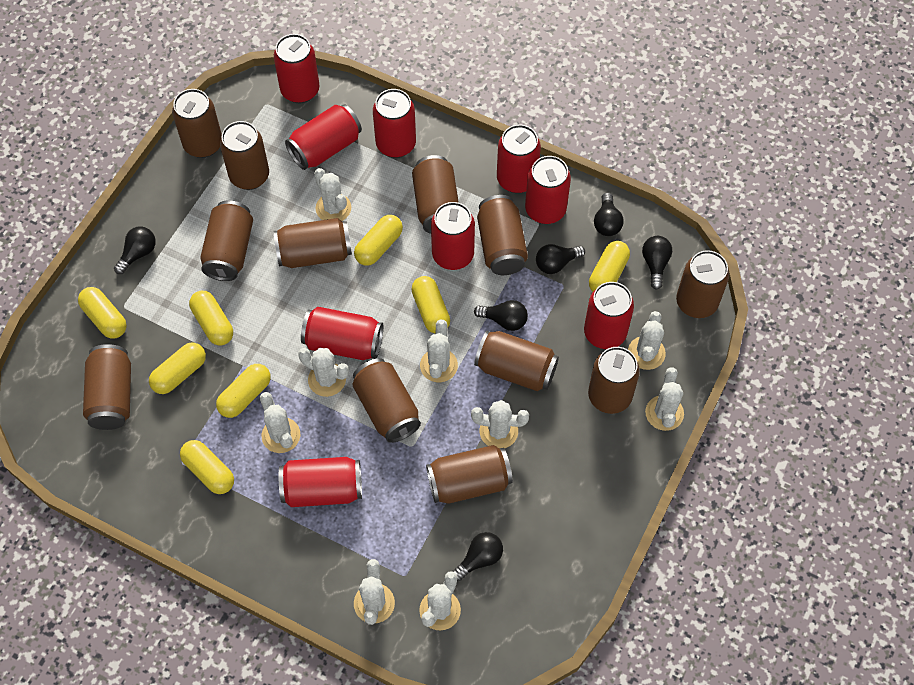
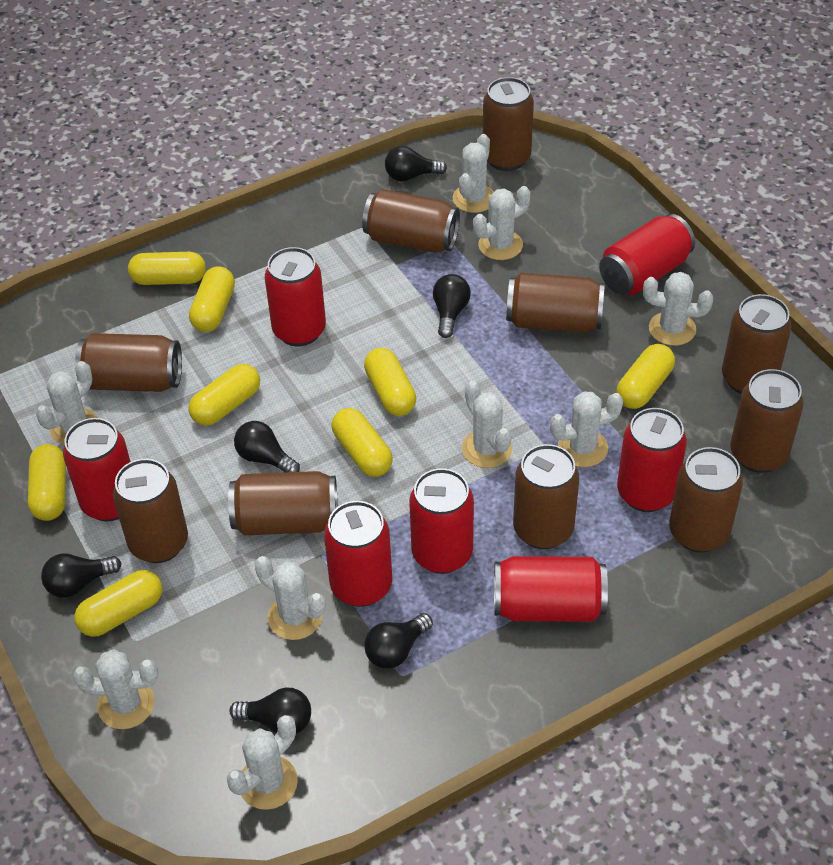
brown can: [83,344,131,430] [172,89,222,158] [200,200,253,281] [220,121,269,190] [274,218,352,268] [352,358,421,443] [412,155,459,234] [426,445,513,504] [474,331,559,391] [477,195,528,275] [588,347,640,414] [676,250,729,318] = 12 -> [75,333,182,392] [113,459,188,563] [228,471,338,535] [362,189,460,253] [483,77,534,171] [506,272,605,333] [513,444,579,549] [669,447,743,553] [722,294,791,394] [730,369,804,473] = 10
red can: [274,34,319,104] [279,457,362,507] [285,104,362,170] [301,307,383,360] [373,89,416,158] [431,202,475,270] [497,124,541,193] [525,156,571,224] [584,282,634,349] = 9 -> [63,418,131,521] [265,247,326,346] [324,501,392,607] [409,468,474,574] [494,556,608,622] [599,214,695,295] [617,408,687,512] = 7

